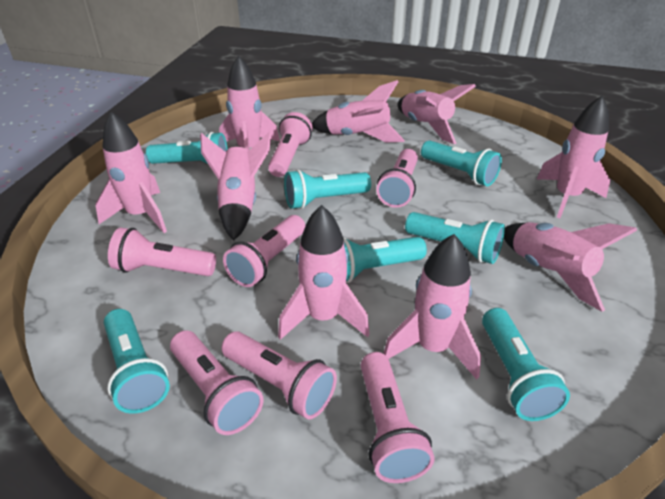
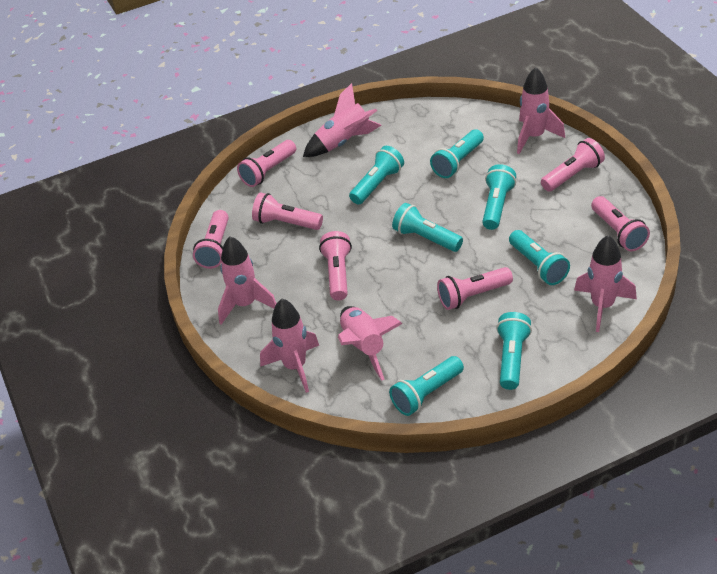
pink rocket: [95,112,167,233] [200,132,272,241] [219,55,280,151] [278,205,370,340] [312,80,405,142] [383,234,481,380] [397,84,476,144] [504,222,637,312] [537,96,611,218] = 9 -> [218,236,277,324] [260,299,319,393] [303,83,382,157] [338,306,403,381] [517,67,565,154] [574,235,637,332] = 6

